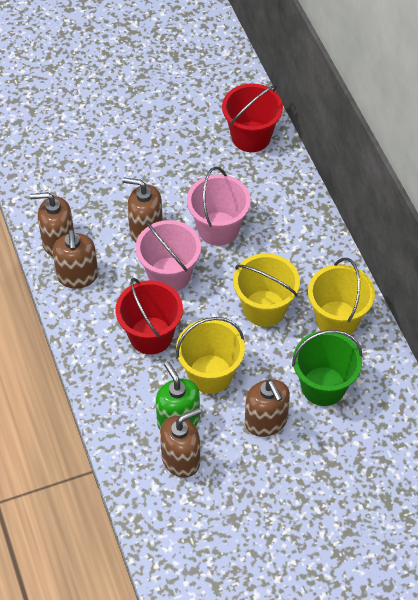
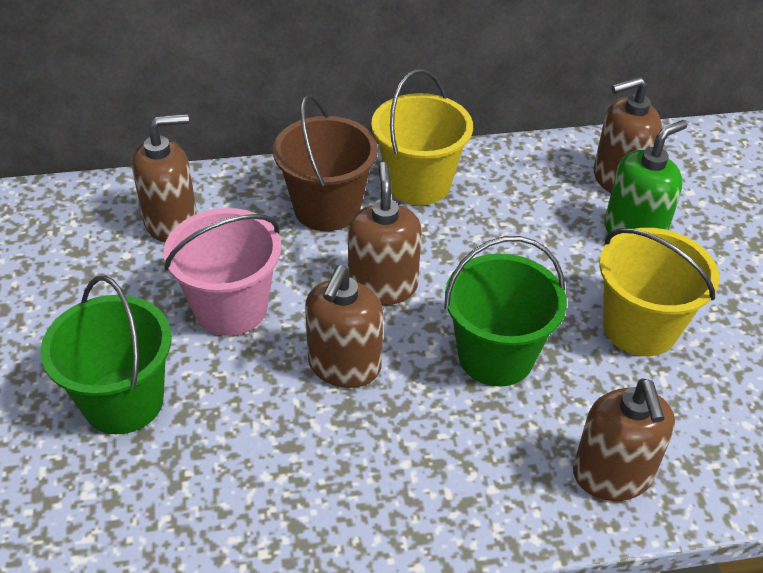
brown bucket: none = 0 -> [273,95,378,231] = 1
green bucket: [292,330,363,406] = 1 -> [40,276,172,434] [444,236,567,386] = 2
pink bucket: [136,220,201,292] [187,167,251,246] = 2 -> [164,208,281,336] = 1
red bucket: [116,278,183,355] [222,83,283,152] = 2 -> none = 0
yellow bucket: [176,317,245,394] [233,253,300,327] [308,258,375,335] = 3 -> [371,69,473,205] [599,228,719,356] = 2

